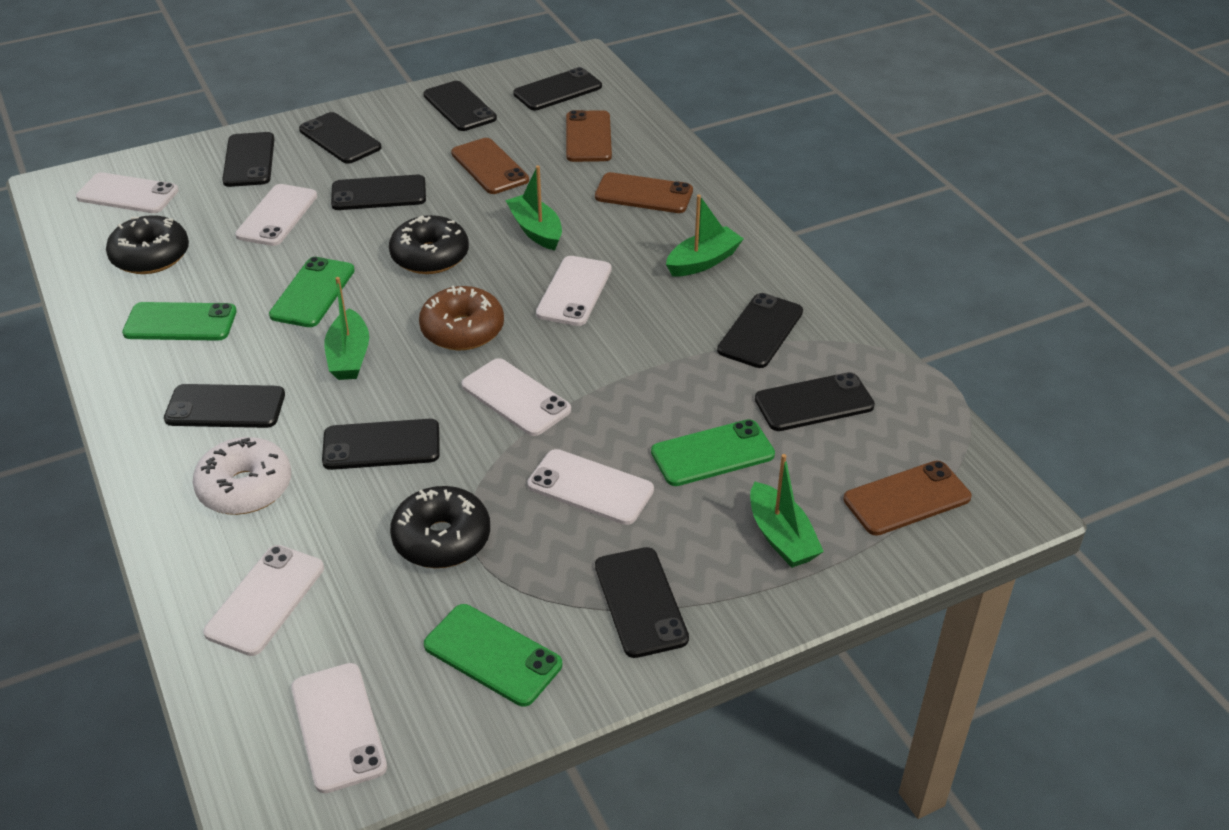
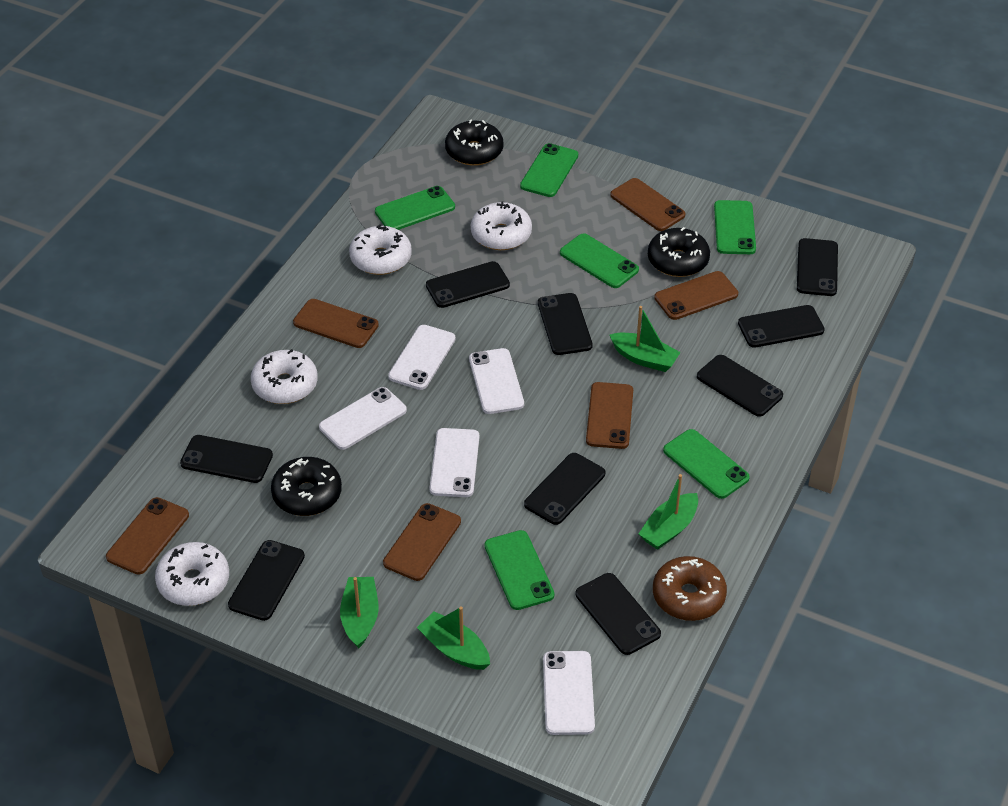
black phone: [164,384,285,428] [222,132,274,187] [299,112,381,164] [322,419,440,470] [331,175,426,210] [423,81,497,131] [513,67,602,110] [595,547,689,658] [717,293,803,368] [755,372,875,431] = 10 -> [180,435,273,483] [228,540,305,621] [426,261,510,308] [524,453,605,525] [538,293,593,355] [576,573,661,655] [697,355,783,417] [738,305,825,348] [797,238,838,296] = 9
brown phone: [451,138,529,194] [566,110,612,162] [595,172,693,213] [844,461,971,536] = 4 -> [106,497,189,575] [293,299,379,348] [383,503,461,581] [586,382,633,449] [610,178,686,231] [654,271,738,320] = 6
green phone: [122,302,237,341] [269,257,355,327] [424,604,562,706] [651,419,775,486] = 4 -> [375,186,455,230] [485,530,554,610] [520,143,578,197] [560,233,639,288] [663,429,750,499] [714,200,756,254] = 6
white donut: [192,437,291,515] = 1 -> [155,542,229,606] [251,349,318,404] [349,224,412,275] [471,201,532,250] = 4
white phone: [76,172,179,213] [203,545,324,656] [235,184,317,246] [291,663,387,793] [461,358,571,436] [527,449,654,525] [536,256,612,326] = 7 -> [319,387,407,450] [388,325,456,390] [429,428,480,497] [469,348,524,414] [543,651,595,735] = 5

